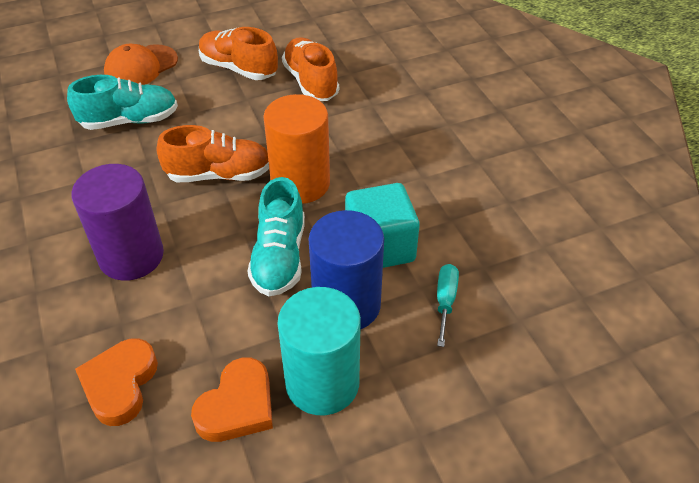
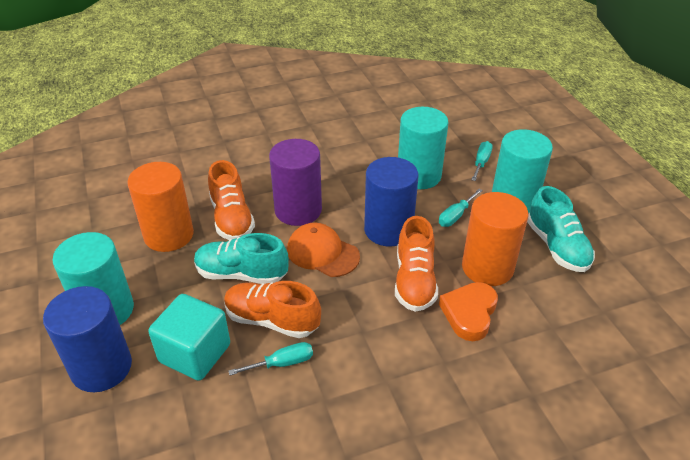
blue cylinder: [309,210,384,330] = 1 -> [43,286,132,392] [364,157,419,246] = 2
orange cylinder: [263,94,330,204] = 1 -> [127,162,194,252] [462,192,528,286] = 2
orange heart: [75,338,158,426] [191,357,273,442] = 2 -> [439,282,498,341] = 1
turquoise cylinder: [277,287,361,415] = 1 -> [52,232,134,325] [398,107,448,189] [492,129,553,214] = 3
turquoise screwdriver: [437,264,459,347] = 1 -> [228,342,313,376] [439,189,483,227] [471,141,493,181] = 3

